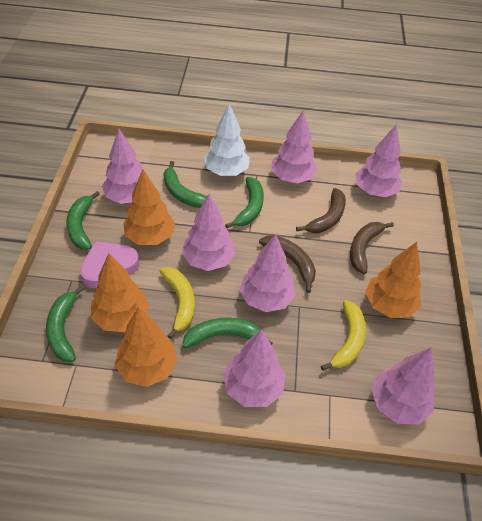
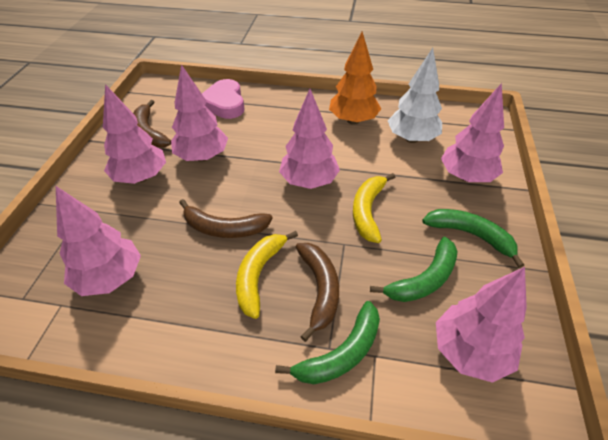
green banana: [46,285,84,362] [66,191,100,250] [163,161,207,208] [182,318,272,348] [225,177,264,228] = 5 -> [275,301,380,384] [370,237,458,302] [422,209,524,268] = 3
orange tree: [91,253,149,332] [115,306,178,387] [123,169,175,245] [365,242,422,318] = 4 -> [329,32,381,125] = 1
pink tree: [102,129,143,204] [182,194,235,271] [223,329,285,407] [240,234,296,312] [271,111,318,183] [355,125,402,197] [371,348,436,424] = 7 -> [56,186,141,296] [103,84,166,184] [171,64,228,162] [279,89,340,189] [436,267,527,383] [441,83,504,182] = 6

